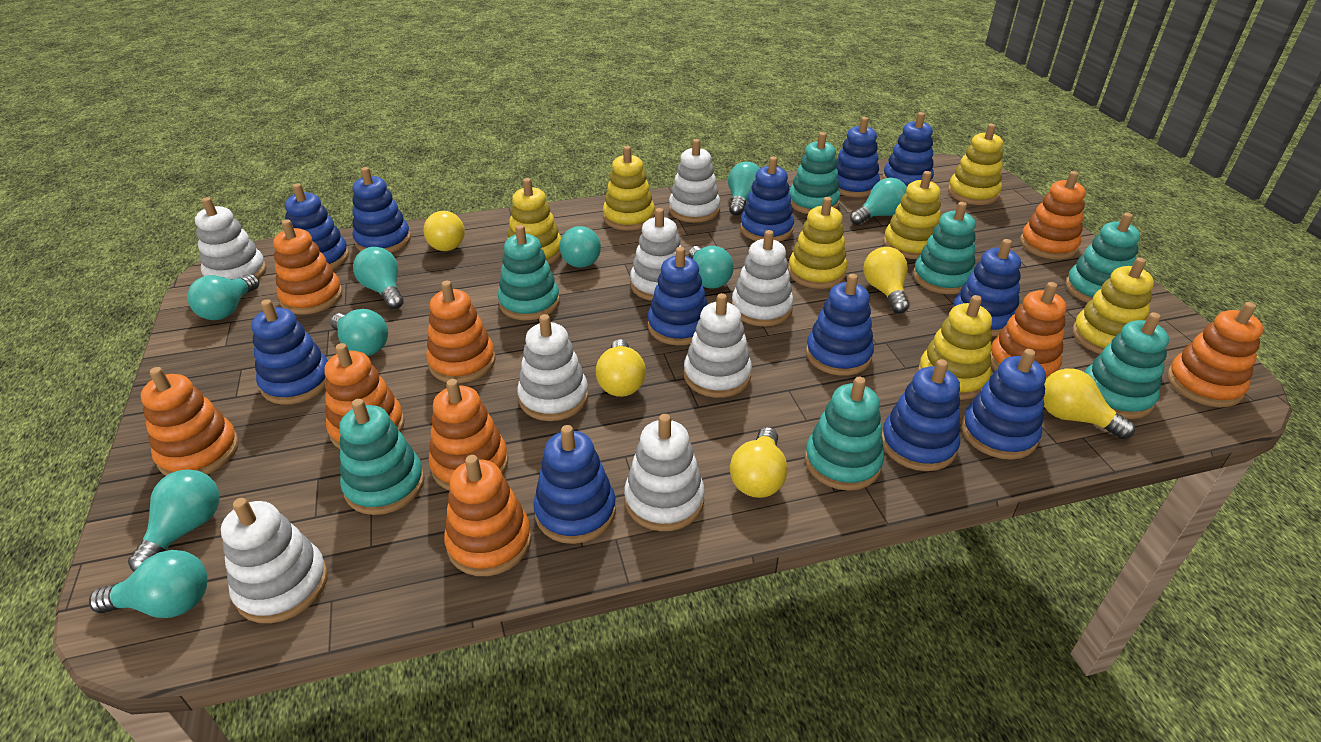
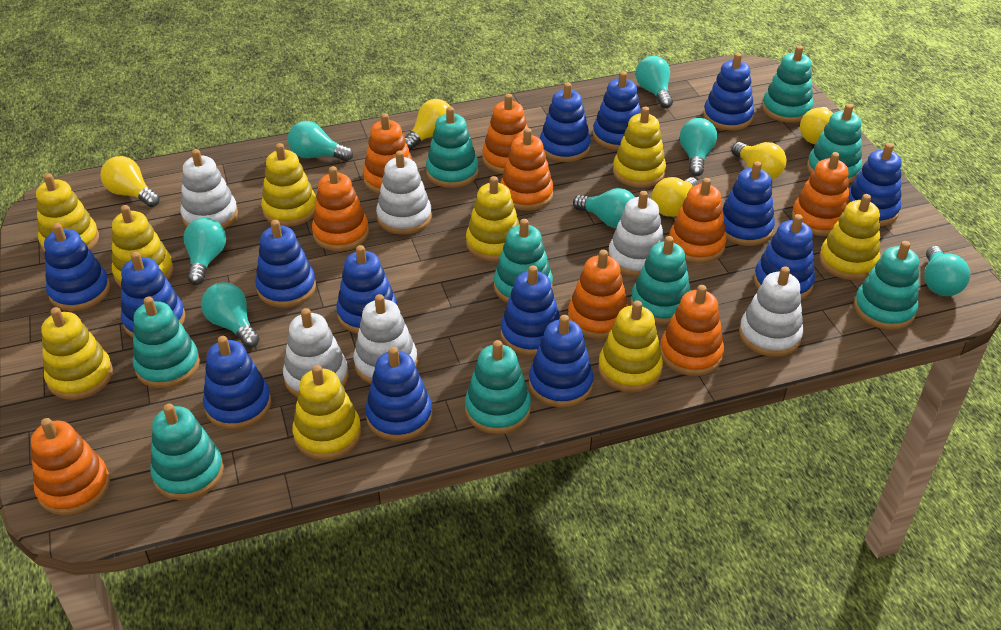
blue stacking toy: [252,299,328,404] [285,183,349,269] [353,167,411,253] [533,425,616,544] [648,247,708,345] [740,157,794,242] [806,274,874,376] [836,117,880,197] [881,359,960,471] [882,112,934,187] [952,239,1021,337] [961,349,1046,460] = 12 -> [44,223,110,311] [121,252,185,338] [203,336,271,430] [255,220,316,308] [336,245,397,334] [365,347,432,441] [501,265,560,356] [529,315,594,408] [540,82,591,162] [593,71,641,150] [703,53,754,131] [722,161,775,246] [754,214,815,299] [848,143,902,226] = 14
turquoise light bulb: [89,550,208,618] [128,469,220,572] [187,274,259,320] [331,309,388,356] [353,247,404,309] [560,226,601,268] [689,246,734,289] [728,162,760,216] [850,178,907,225] = 9 -> [184,218,226,285] [201,282,259,348] [288,121,353,161] [573,188,635,228] [636,56,673,108] [680,118,717,176] [924,246,970,296] = 7
turquoise stacking toy: [339,399,425,515] [498,225,560,320] [789,132,840,214] [805,377,884,491] [913,202,976,294] [1065,213,1140,303] [1085,312,1169,419] = 7 -> [133,296,200,388] [151,403,224,500] [426,107,479,188] [465,340,531,434] [494,219,553,303] [631,236,691,325] [762,45,813,123] [807,104,862,183] [854,241,919,330] = 9
white stacking toy: [195,197,267,279] [221,498,328,623] [517,314,588,421] [624,414,705,531] [630,208,681,301] [669,139,720,223] [684,293,752,398] [732,230,793,326] = 8 -> [181,149,238,229] [283,308,348,397] [354,294,418,384] [376,151,432,235] [608,191,665,277] [739,266,803,357] = 6
yellow stacking toy: [508,178,561,264] [603,146,655,231] [788,197,847,289] [883,171,941,259] [918,295,992,400] [948,124,1003,205] [1072,257,1154,354] = 7 -> [36,173,99,252] [41,307,113,400] [112,205,174,287] [261,143,316,227] [292,365,361,460] [466,176,520,262] [598,300,663,393] [613,107,666,188] [819,194,880,280] = 9

